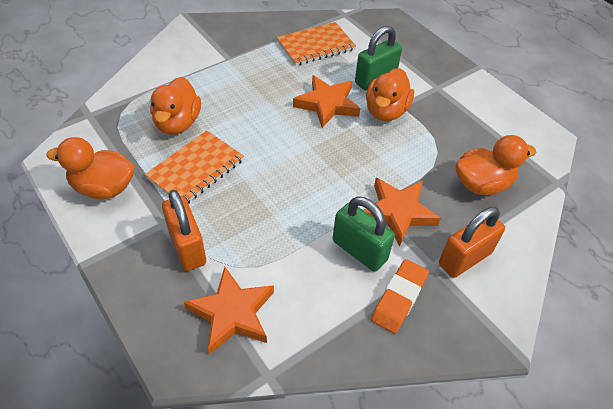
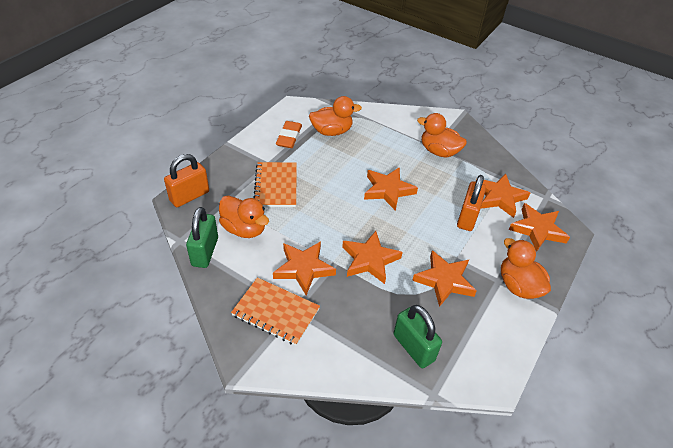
orange star: [184,267,274,355] [293,75,360,128] [363,178,441,246] = 3 -> [273,241,336,295] [342,231,403,284] [364,167,418,211] [412,250,477,307] [476,174,530,218] [509,203,570,252] = 6

